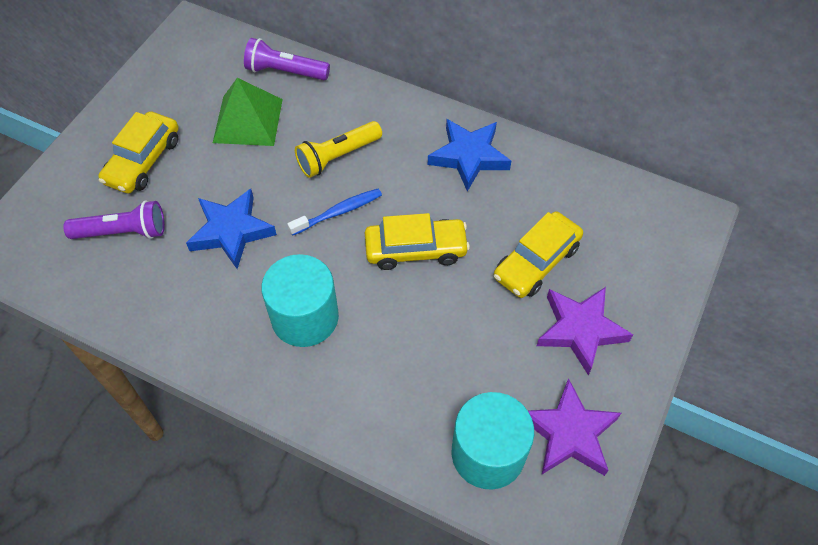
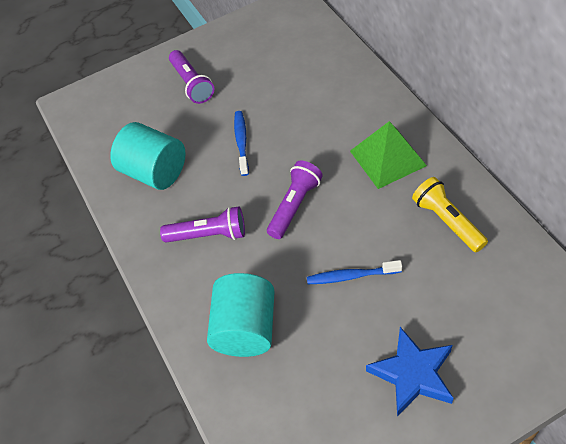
blue star: [186,189,277,269] [428,119,511,191] = 2 -> [366,327,454,417] = 1
blue toothbrush: [287,189,382,236] = 1 -> [234,111,249,176] [307,260,402,284] = 2
purple flashlight: [63,201,165,239] [244,38,330,80] = 2 -> [160,206,245,243] [169,50,214,104] [267,161,323,239] = 3
purple star: [528,378,621,476] [537,287,633,375] = 2 -> none = 0
yellow car: [98,111,179,194] [365,213,470,270] [494,211,583,298] = 3 -> none = 0

